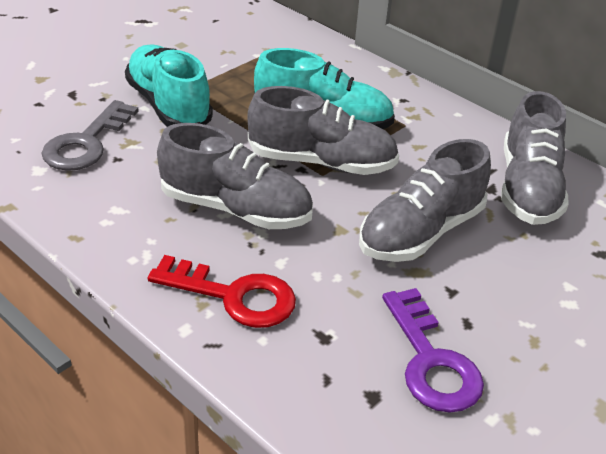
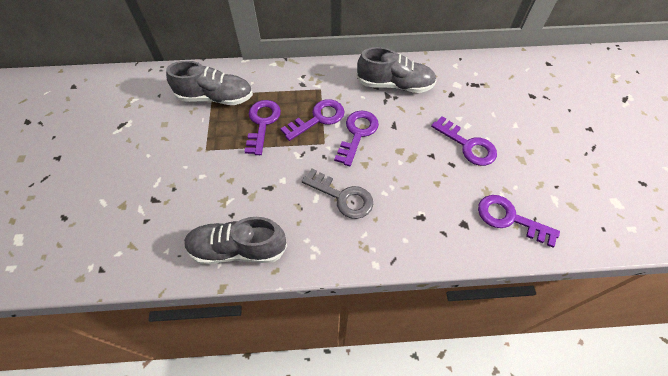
grey shoe: [157,123,313,229] [248,86,399,175] [359,139,491,262] [501,91,569,225] = 4 -> [166,61,253,105] [184,217,287,265] [357,47,437,93] = 3
purple key: [382,288,484,413] = 1 -> [244,100,281,155] [281,99,345,141] [334,111,379,166] [431,116,497,166] [478,195,560,248] = 5
red key: [148,255,296,328] = 1 -> none = 0
turquoise shoe: [125,44,213,127] [254,48,395,129] = 2 -> none = 0

